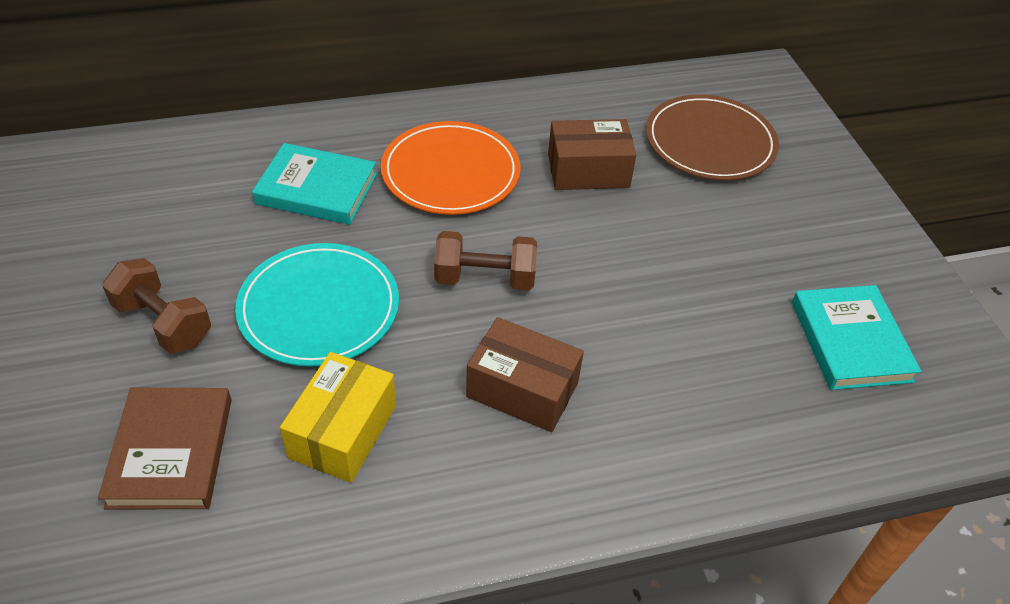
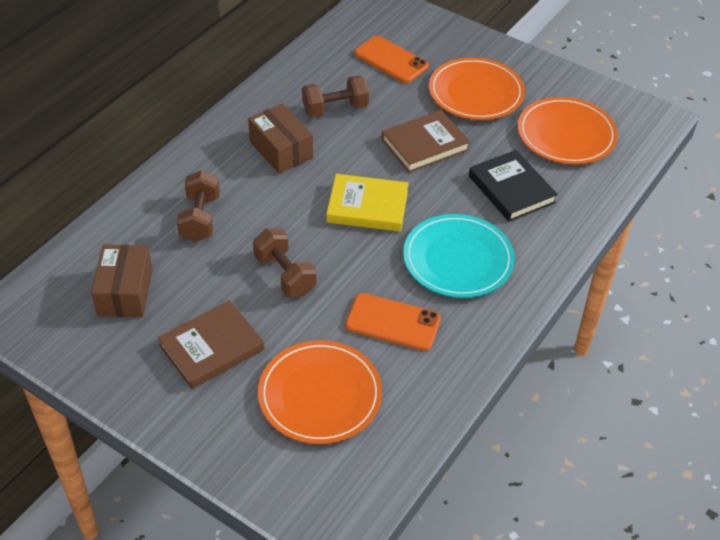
black book: none = 0 -> [469,150,558,222] = 1
brown book: [98,388,232,509] = 1 -> [158,300,264,389] [381,110,470,173] = 2
brown dumbbell: [102,258,211,354] [434,231,537,291] = 2 -> [177,170,220,242] [253,228,317,297] [302,75,369,117] = 3
brown plate: [646,94,779,180] = 1 -> none = 0
orange phone: none = 0 -> [345,293,441,351] [354,36,429,83] = 2
orange plate: [381,121,520,215] = 1 -> [258,341,382,444] [429,57,525,120] [518,97,618,164] = 3
turquoise book: [252,143,377,225] [792,285,922,390] = 2 -> none = 0
yellow book: none = 0 -> [326,174,408,232] = 1
yellow box: [280,352,396,483] = 1 -> none = 0

